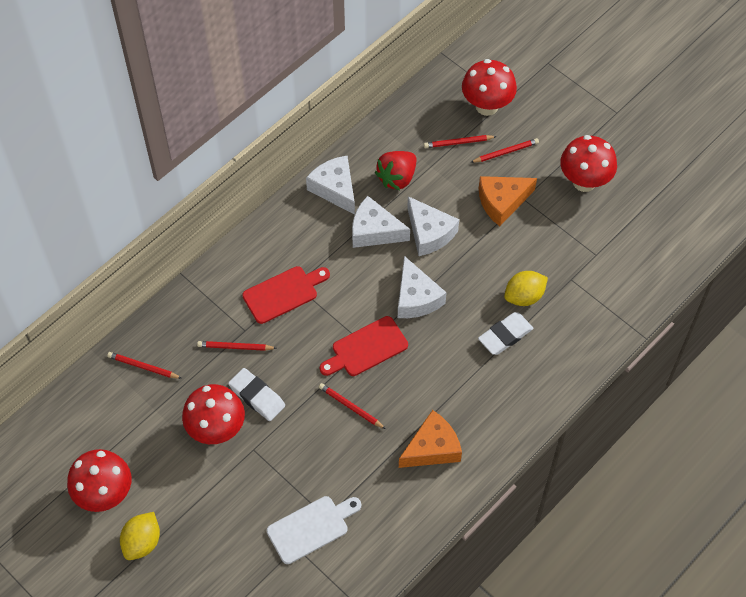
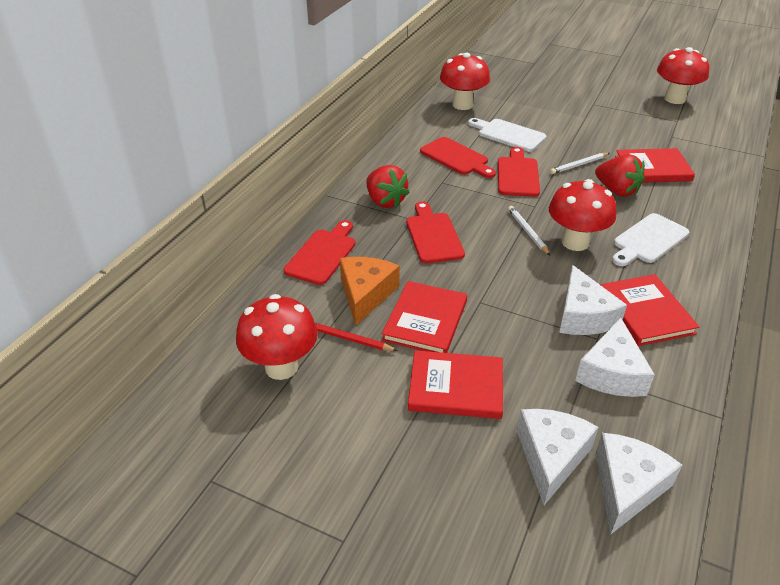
orange cheese: [399,410,462,468] [479,176,537,226] = 2 -> [340,257,399,325] = 1
red book: none = 0 -> [382,281,467,353] [408,350,503,419] [600,274,699,346] [615,148,695,183] = 4
red cutting board: [242,266,330,324] [320,316,408,376] = 2 -> [284,220,356,285] [406,202,465,263] [420,137,496,178] [498,147,540,197] = 4
red pencil: [107,352,182,379] [197,341,276,351] [319,383,386,429] [424,135,497,148] [470,138,539,163] = 5 -> [315,323,398,351] = 1
red strawberry: [375,151,417,190] = 1 -> [367,165,410,208] [595,154,645,197] = 2
white cutting board: [267,496,361,564] = 1 -> [468,118,546,152] [612,213,689,266] = 2
white eraser: [228,368,285,421] [478,312,533,355] = 2 -> none = 0
white pencil: none = 0 -> [508,206,550,256] [550,153,609,174] = 2
yellow lemon: [120,512,160,560] [504,271,548,306] = 2 -> none = 0

